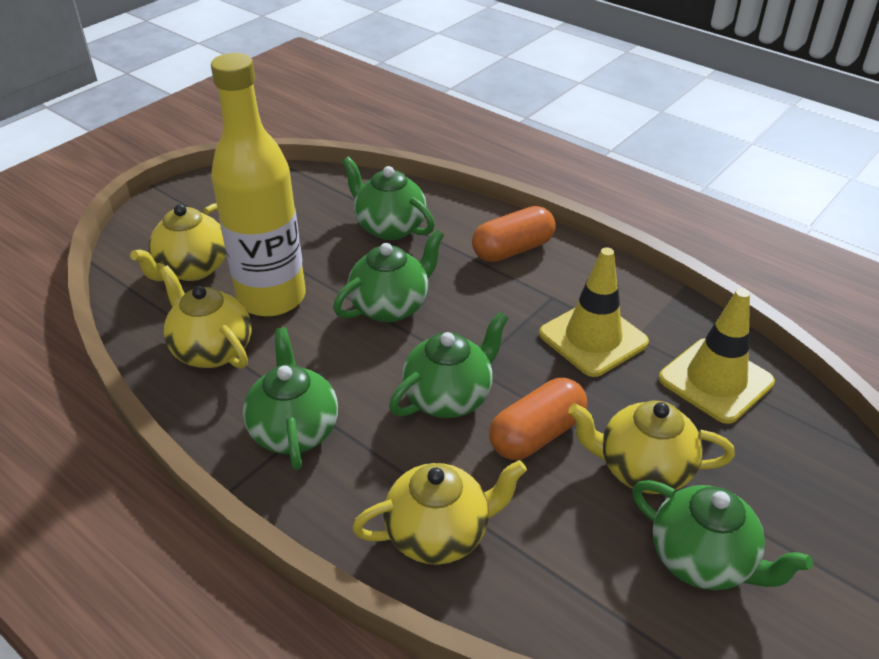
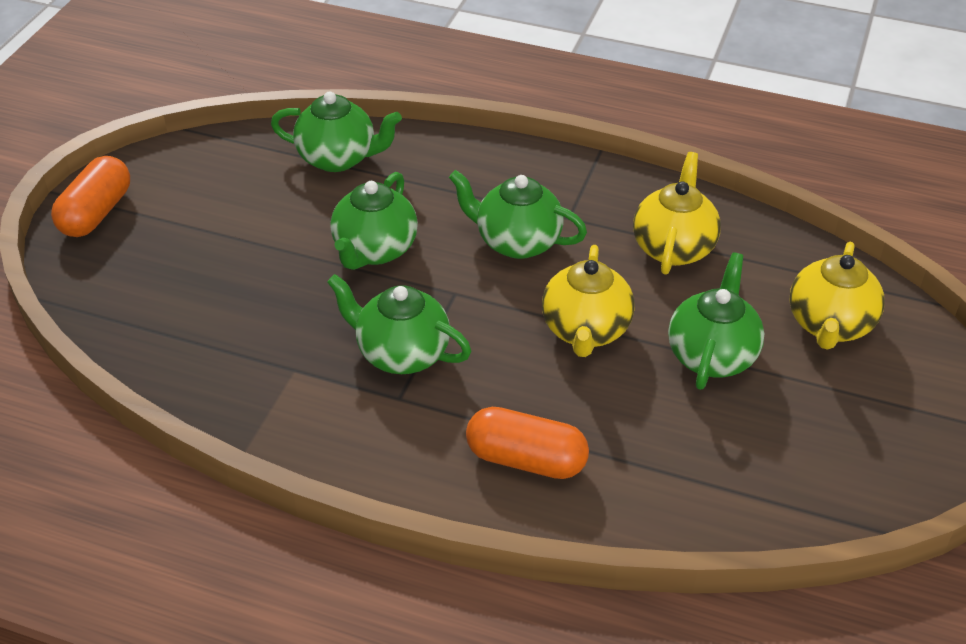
yellow bottle: [211,53,306,317] = 1 -> none = 0
yellow teapot: [130,203,226,281] [159,265,252,369] [352,460,527,565] [568,401,735,494] = 4 -> [542,245,635,357] [633,152,721,275] [789,242,885,350] = 3
yellow traffic cone: [539,247,649,377] [659,288,775,424] = 2 -> none = 0

